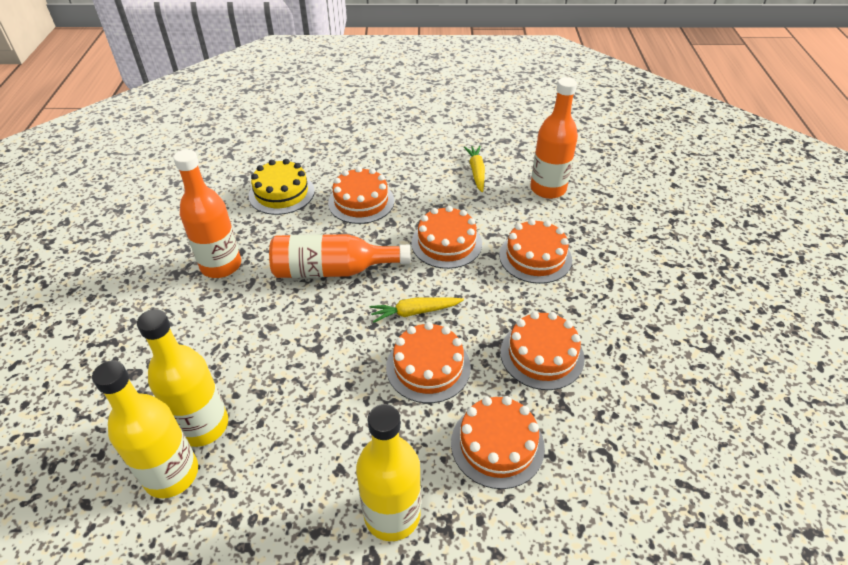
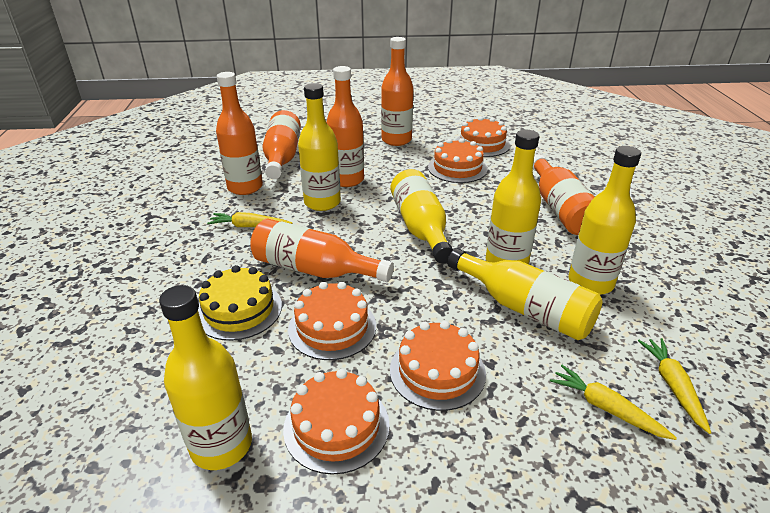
orange bottle: [173,149,241,278] [269,234,411,278] [530,77,578,199] = 3 -> [216,72,263,195] [250,218,394,282] [262,110,301,179] [326,66,364,187] [381,37,413,146] [533,154,595,235] = 6
orange cake: [328,167,394,224] [386,322,471,403] [411,206,482,269] [451,396,545,489] [499,219,572,284] [500,311,585,390] = 6 -> [283,369,390,475] [288,282,376,360] [390,321,486,411] [428,138,488,183] [455,116,510,157] = 5
yellow bottle: [92,361,198,498] [137,309,228,447] [356,404,421,541] = 3 -> [159,285,252,470] [298,83,341,211] [391,169,453,263] [447,248,603,340] [486,130,541,264] [568,146,641,295] = 6
yellow carrot: [370,297,464,323] [464,146,485,192] = 2 -> [207,212,292,227] [550,365,677,440] [638,338,711,434] = 3

